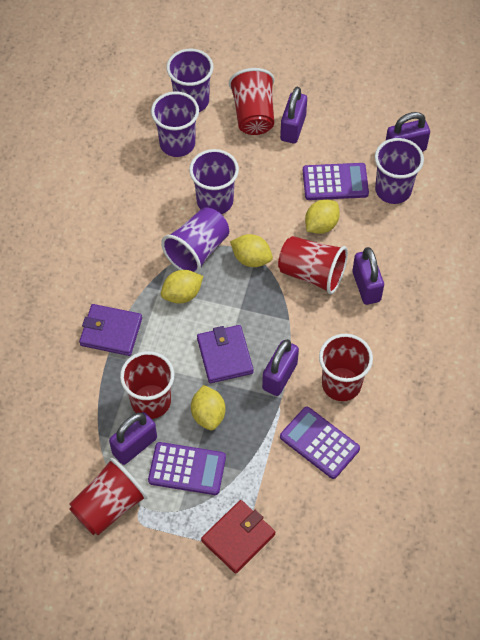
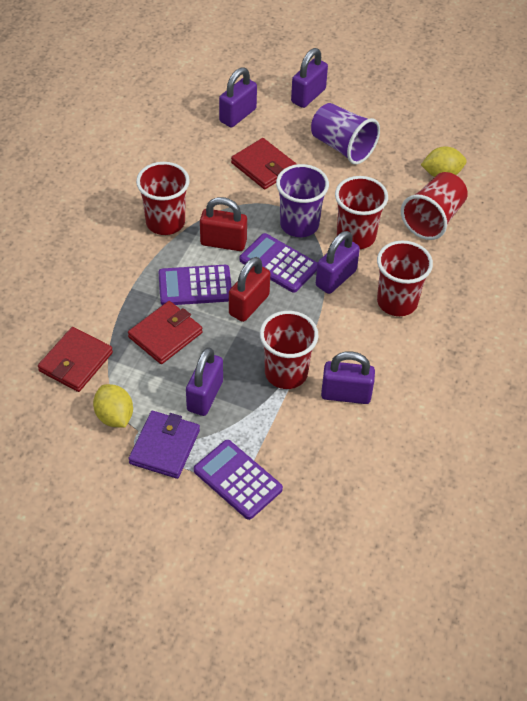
purple cup: [151,91,199,157] [161,207,229,274] [166,49,214,112] [189,149,239,214] [375,138,424,204] = 5 -> [276,164,329,237] [311,103,380,165] = 2
purple wallet: [79,304,142,356] [197,325,254,383] = 2 -> [129,411,200,479] = 1
red padlock: none = 0 -> [200,197,247,251] [229,257,270,322] = 2
red wallet: [201,500,275,574] = 1 -> [38,327,113,392] [128,301,203,364] [231,138,297,189] = 3
yellow lemon: [161,270,203,303] [191,385,226,430] [230,234,273,267] [305,199,340,234] = 4 -> [93,384,133,428] [421,146,466,177] = 2

